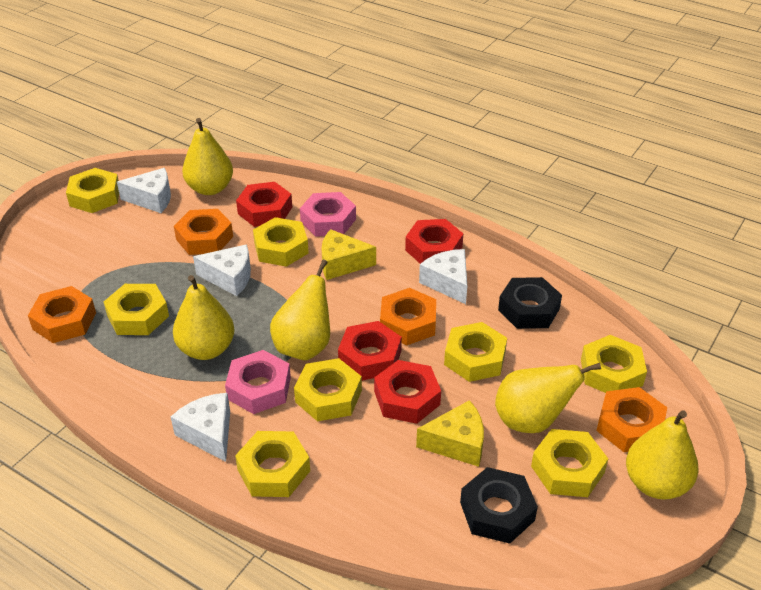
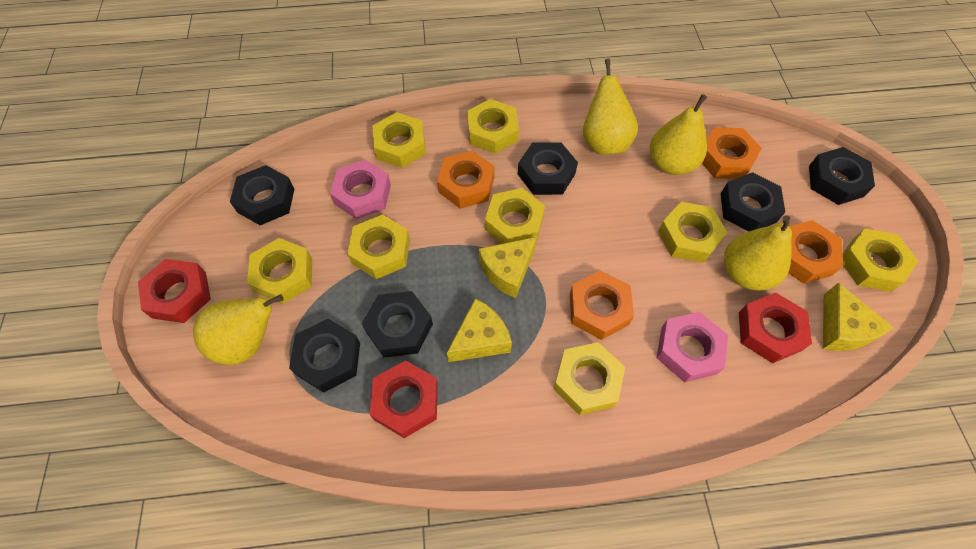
black nut: [460,467,538,544] [498,277,562,329] = 2 -> [230,165,294,225] [289,319,360,393] [362,291,433,357] [518,142,578,195] [721,172,785,232] [809,147,875,205] = 6
red nut: [236,182,292,227] [338,321,402,381] [374,360,441,424] [405,219,463,264] = 4 -> [138,259,211,323] [370,360,438,438] [739,293,812,363] = 3
white cheese: [117,168,171,213] [171,393,230,462] [193,244,251,296] [419,249,467,304] = 4 -> none = 0
yellow cheese: [321,229,376,280] [416,400,484,467] = 2 -> [447,298,512,362] [479,237,537,298] [823,283,894,351] = 3
yellow pear: [173,275,234,360] [182,118,233,195] [270,260,330,360] [495,363,601,433] [626,410,699,500] = 5 -> [193,294,284,365] [583,59,638,155] [650,94,707,175] [724,216,792,291] = 4

